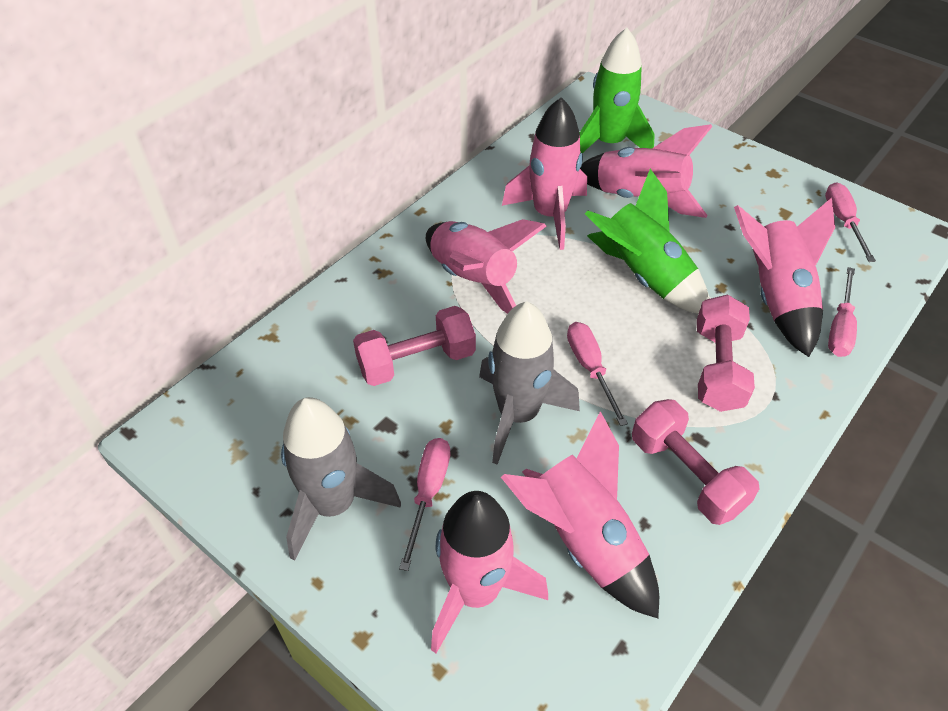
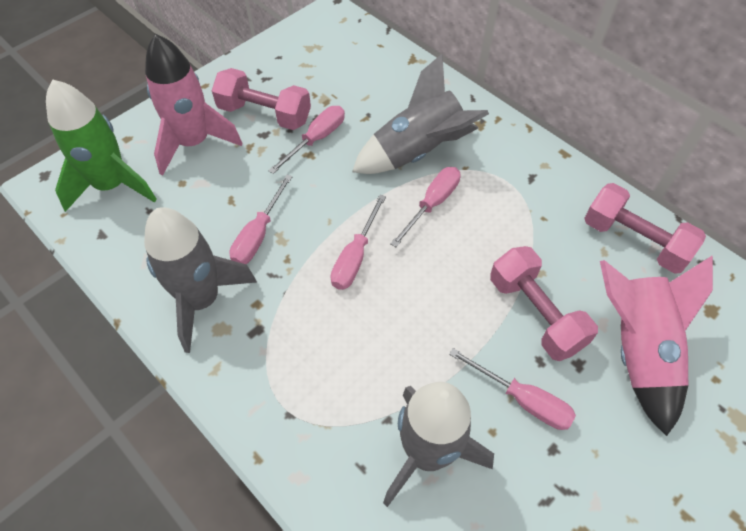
green rocket: [580,28,655,153] [585,169,709,314] = 2 -> [46,79,157,212] = 1
grey rocket: [281,397,401,561] [479,301,580,465] = 2 -> [144,207,257,353] [352,54,489,174] [383,382,494,507] = 3
pink rocket: [426,219,546,314] [431,491,548,653] [501,411,659,618] [502,97,587,250] [580,124,712,218] [734,198,835,357] = 6 -> [145,34,242,176] [600,255,713,436] = 2
pink screwdriver: [399,438,451,571] [567,322,628,426] [825,183,876,262] [828,267,857,357] = 4 -> [229,175,292,264] [268,106,345,174] [331,195,386,290] [390,167,461,247] [449,348,576,430] = 5

